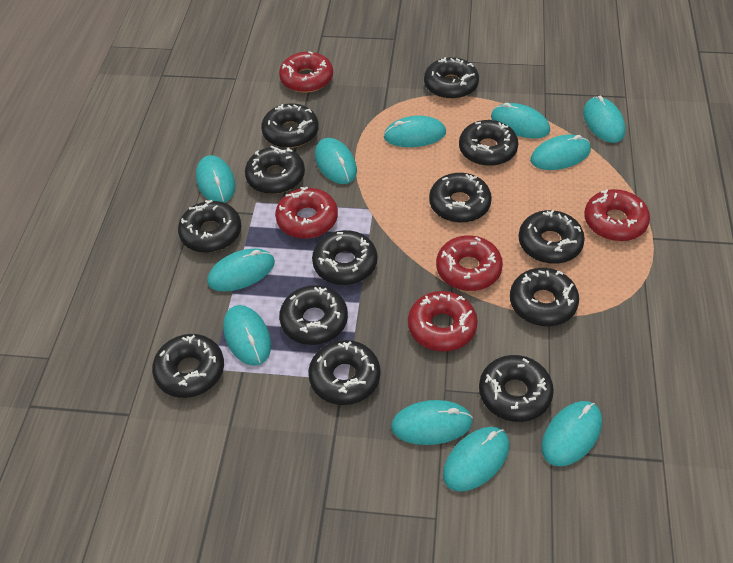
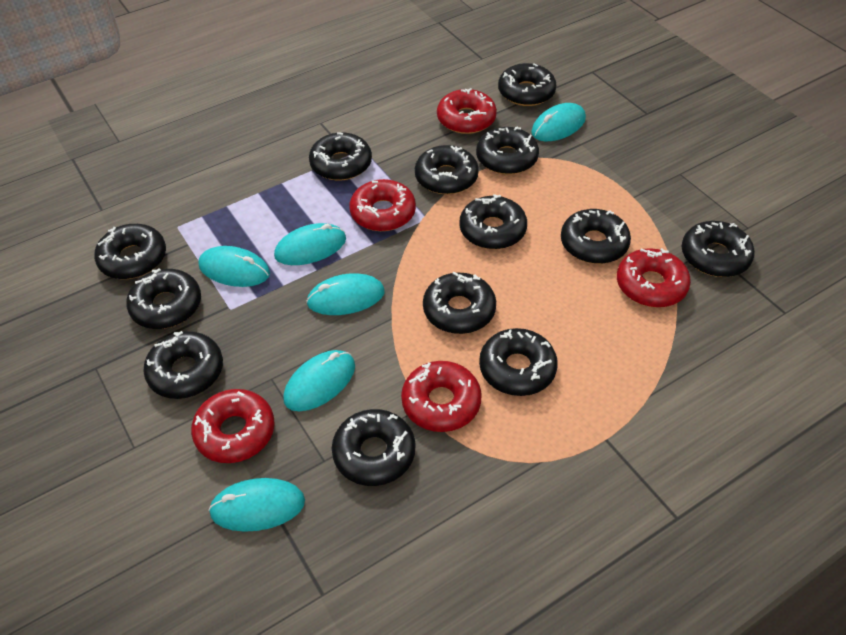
turquoise mouse: [196,155,235,203] [207,248,275,291] [223,305,271,366] [315,138,357,184] [384,116,446,147] [391,400,473,445] [443,427,509,491] [491,103,550,138] [530,135,591,170] [541,401,602,466] [583,96,625,143] = 11 -> [198,246,270,287] [208,478,305,532] [274,223,346,265] [283,350,355,411] [306,273,385,315] [531,103,586,141] = 6

